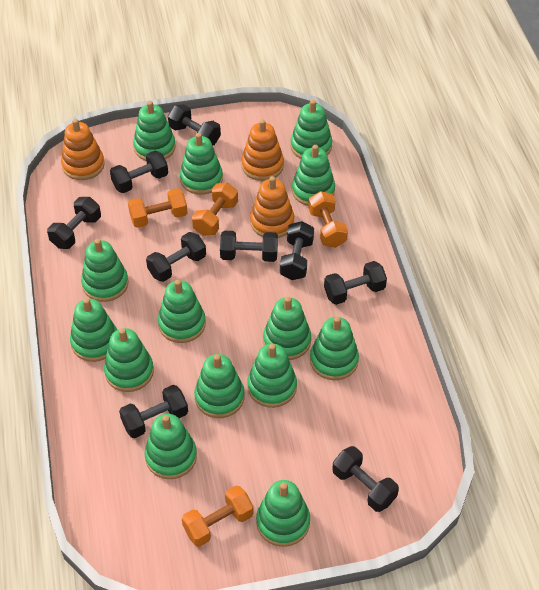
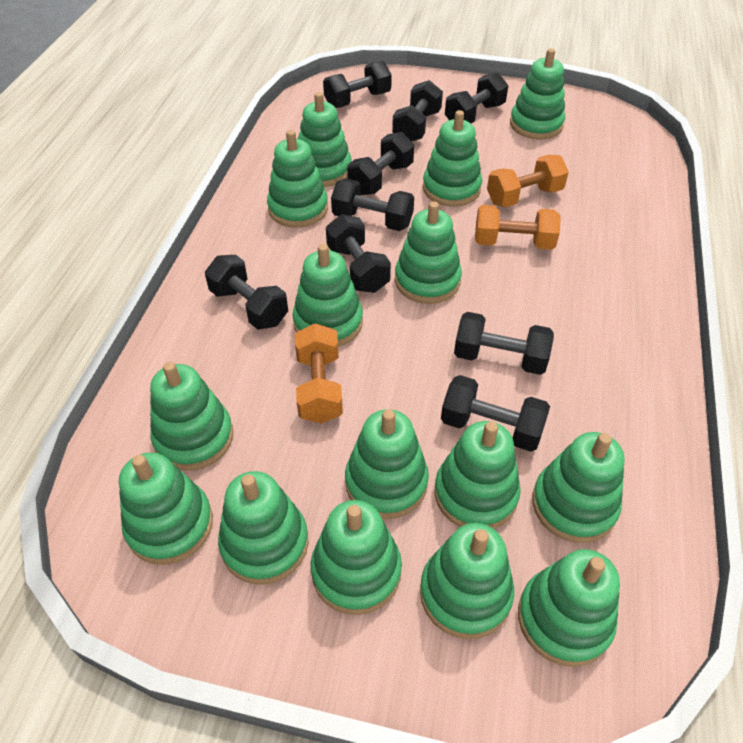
green stacking toy: [70,298,117,362] [81,239,129,302] [104,328,154,392] [133,101,176,161] [145,414,197,479] [158,280,206,343] [180,133,223,195] [194,354,244,418] [247,344,297,408] [256,480,310,547] [263,297,311,360] [290,100,332,159] [292,145,335,206] [310,317,359,380] = 14 -> [119,452,213,565] [150,362,233,471] [218,471,308,585] [267,130,328,228] [293,244,363,347] [298,92,352,187] [311,500,402,615] [345,409,429,519] [395,201,462,304] [420,523,514,639] [423,110,482,207] [435,421,521,529] [510,48,565,140] [518,549,620,667] [532,432,625,543] = 15
orange dumbbell: [128,188,188,228] [182,486,254,547] [192,183,238,236] [308,191,348,248] = 4 -> [295,323,343,424] [475,205,561,250] [487,155,569,207] = 3
orange stacking toy: [61,119,105,180] [241,119,284,181] [250,176,294,238] = 3 -> none = 0

